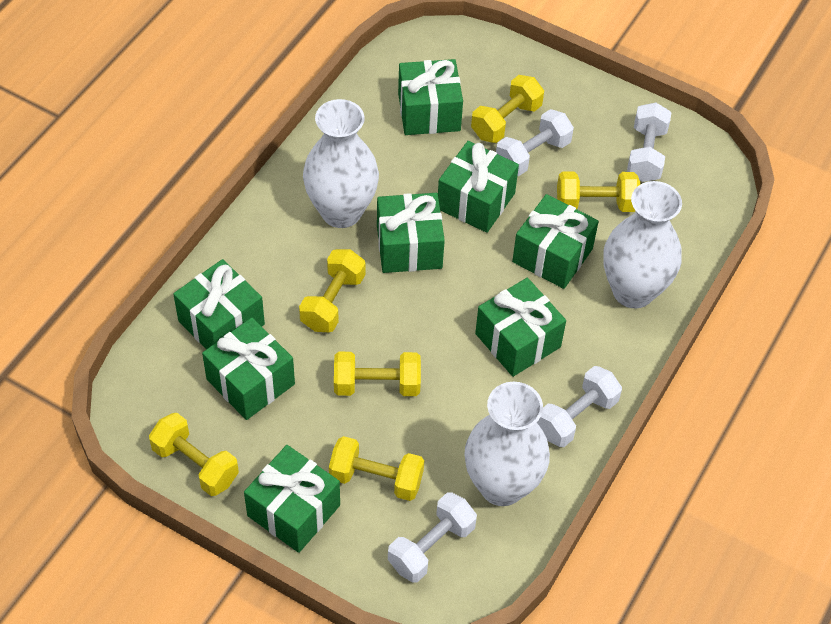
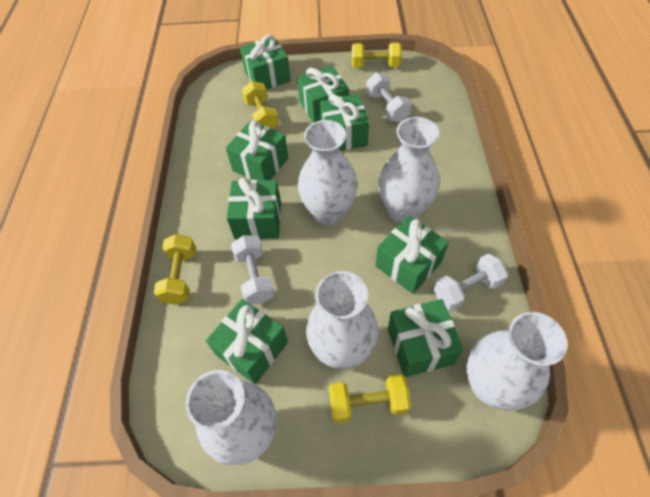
white dumbbell: [388,492,477,583] [496,109,574,176] [537,366,622,447] [627,103,671,182] = 4 -> [231,235,275,304] [366,72,412,122] [434,253,508,311] = 3
white vase: [303,99,379,228] [464,382,550,506] [603,181,682,308] = 3 -> [186,370,277,465] [298,120,358,226] [306,271,379,369] [378,117,440,223] [467,312,568,411] = 5
yellow dumbbell: [149,413,239,496] [299,249,365,332] [329,436,424,501] [334,352,421,396] [471,75,544,143] [557,171,640,212] = 6 -> [154,234,196,305] [242,81,279,130] [329,374,411,423] [352,43,402,68] = 4

